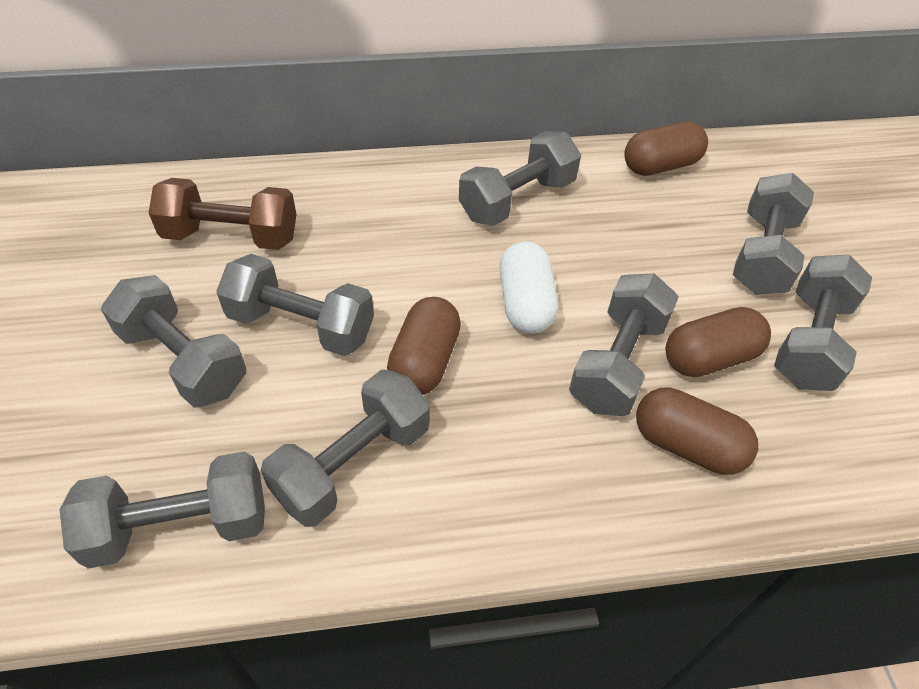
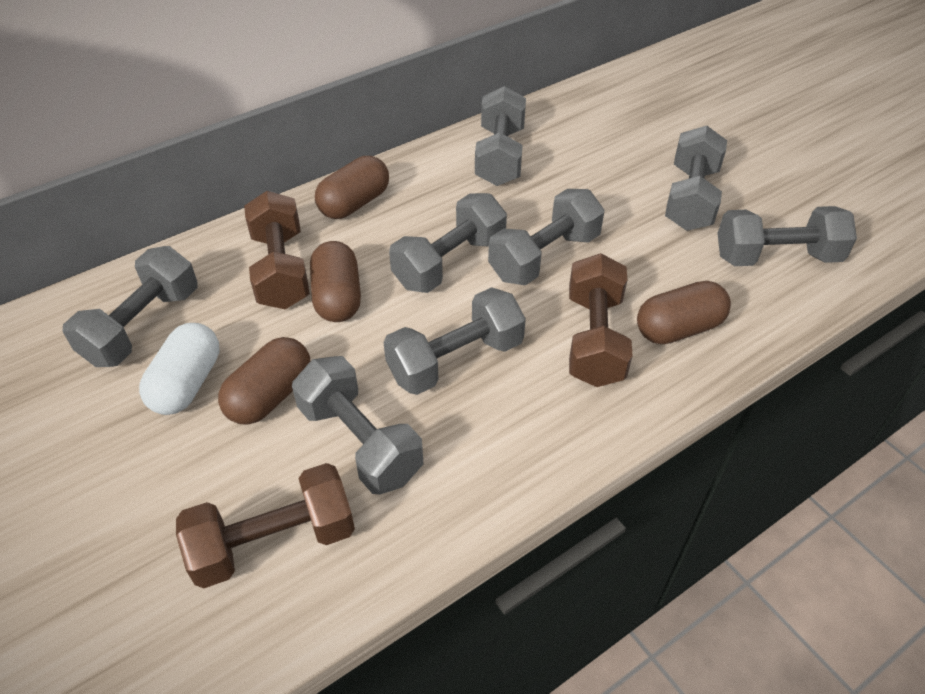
brown dumbbell: [148,178,296,250] = 1 -> [176,463,355,588] [244,191,310,309] [569,253,633,387] = 3

